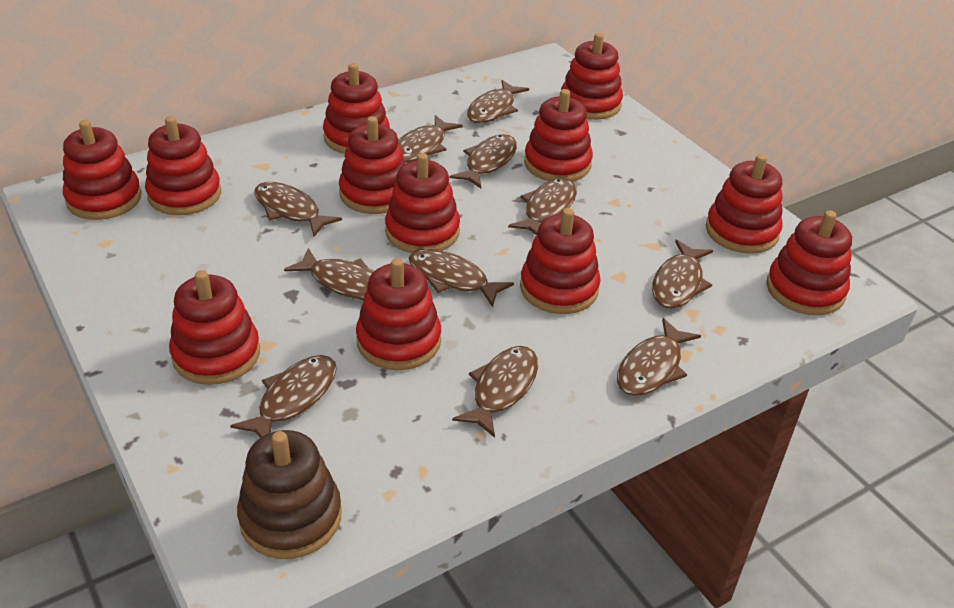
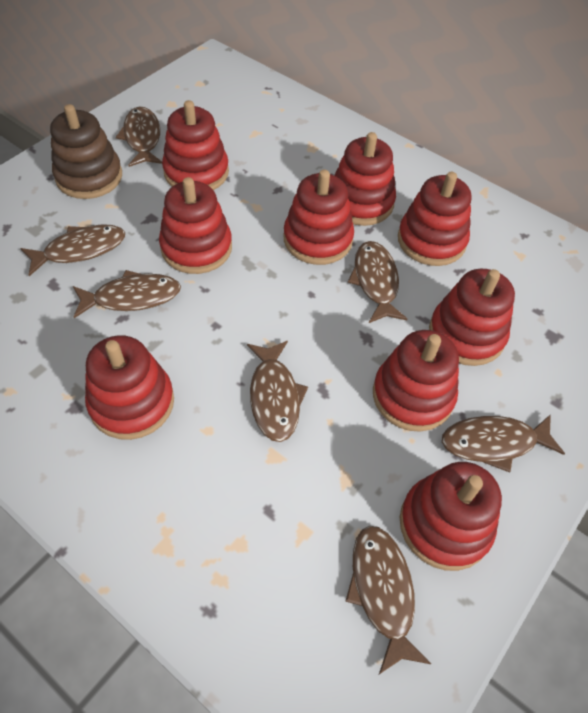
brown fish: [230,355,337,438] [254,182,342,237] [284,248,374,300] [398,115,463,163] [409,249,514,307] [450,134,517,188] [452,346,538,438] [467,80,529,123] [508,178,577,235] [617,318,701,396] [652,240,713,309] = 11 -> [20,224,125,276] [73,270,181,318] [116,107,162,167] [247,341,308,442] [345,526,431,674] [348,241,408,323] [442,414,565,472] = 7
red stacking toy: [63,120,142,220] [145,116,221,215] [169,270,260,385] [323,63,390,154] [339,116,405,214] [356,258,441,370] [385,153,460,253] [520,208,601,314] [524,89,593,181] [561,33,623,120] [706,154,783,254] [766,211,852,315] = 12 -> [85,335,174,440] [159,177,232,274] [162,100,229,190] [284,169,354,265] [334,132,396,226] [373,330,459,432] [398,172,471,266] [400,462,502,571] [429,269,515,366] = 9

